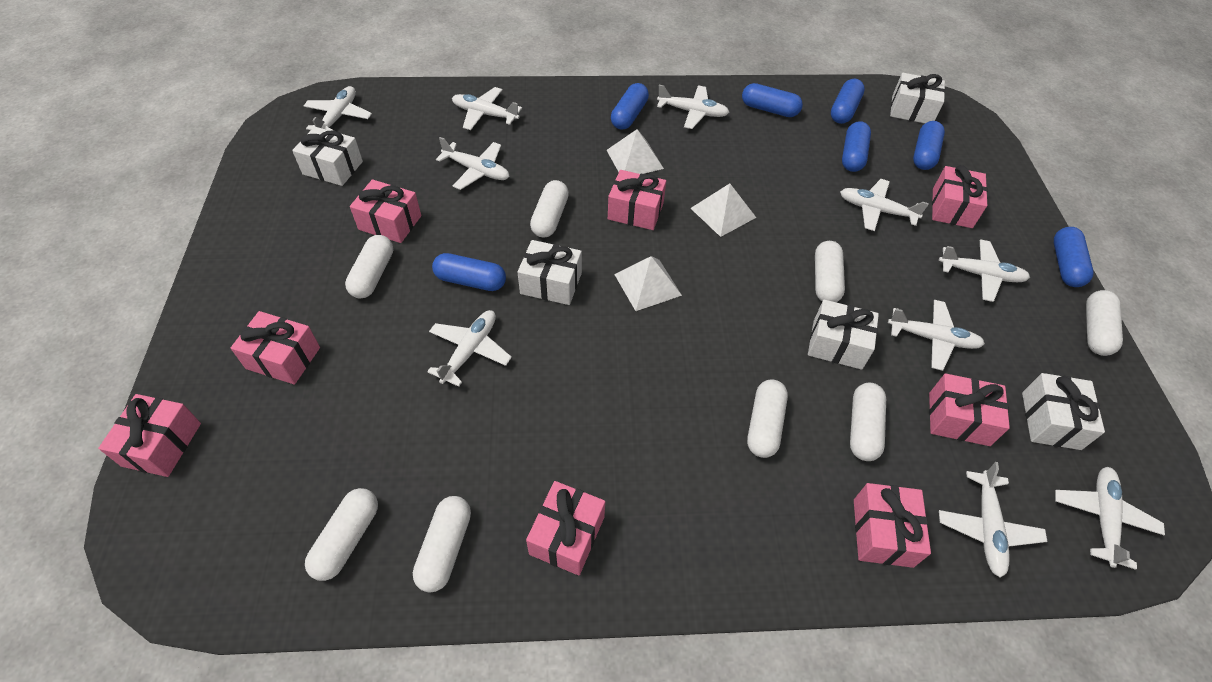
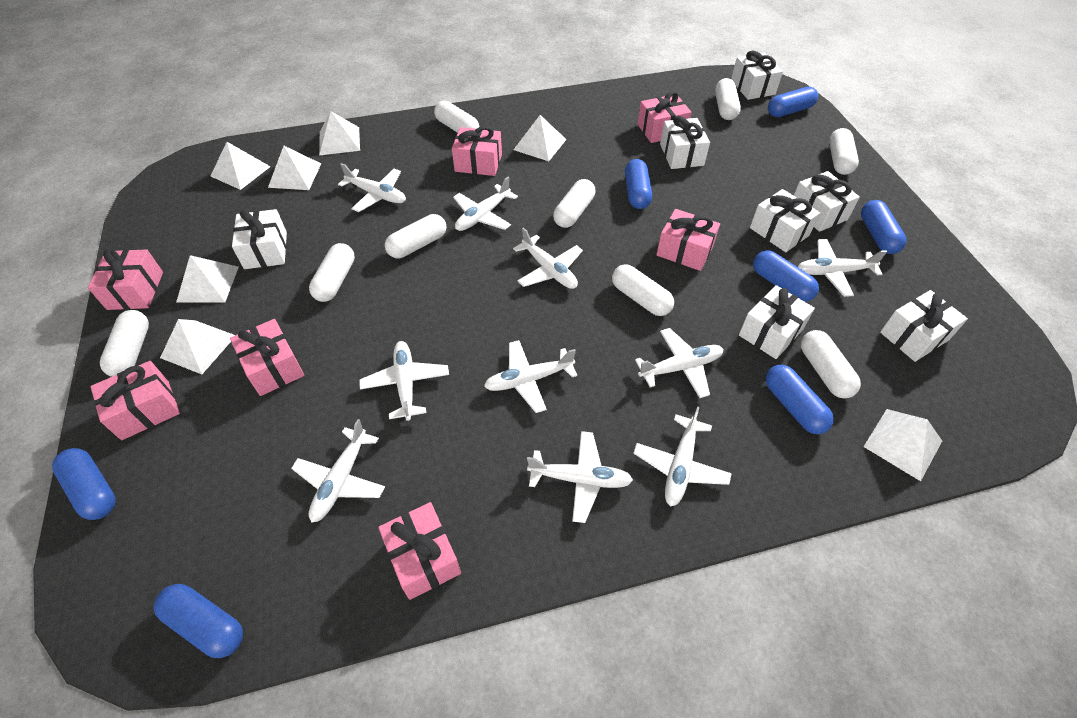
pink gift: [98,394,201,477] [231,311,320,385] [350,179,421,243] [526,481,605,576] [608,170,666,230] [854,483,931,568] [929,373,1010,446] [932,165,988,228] = 8 -> [88,249,163,310] [90,361,180,440] [230,319,304,396] [378,502,461,600] [452,126,502,176] [637,91,692,143] [657,209,720,271] = 7
white capsule: [305,488,378,581] [345,235,393,298] [413,496,471,593] [530,180,569,237] [747,379,788,458] [815,241,845,302] [850,383,886,461] [1086,290,1123,356] = 8 -> [100,310,149,377] [309,243,355,302] [385,214,446,258] [434,101,479,133] [553,179,595,228] [612,264,674,316] [715,78,741,120] [801,330,861,398] [829,128,859,175] = 9
white gift: [292,127,363,186] [517,240,582,305] [808,300,879,370] [890,73,945,123] [1022,373,1105,450] = 5 -> [232,209,287,269] [660,116,710,169] [731,51,783,100] [739,285,815,359] [750,189,820,252] [794,171,860,232] [880,290,968,362] = 7
white pyramid: [607,129,664,174] [614,256,682,311] [691,183,756,237] = 3 -> [160,319,235,374] [176,255,239,303] [211,142,271,190] [268,146,321,190] [319,111,360,155] [513,115,567,161] [864,409,942,481] = 7

